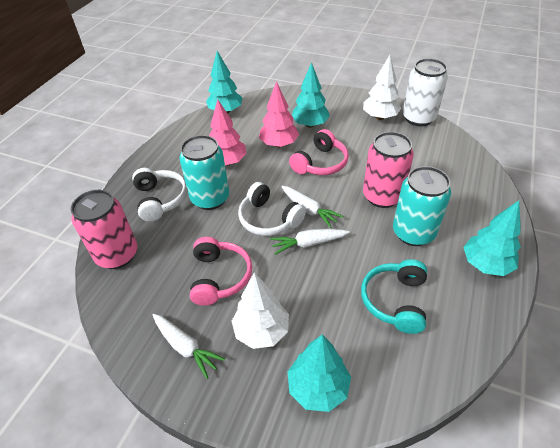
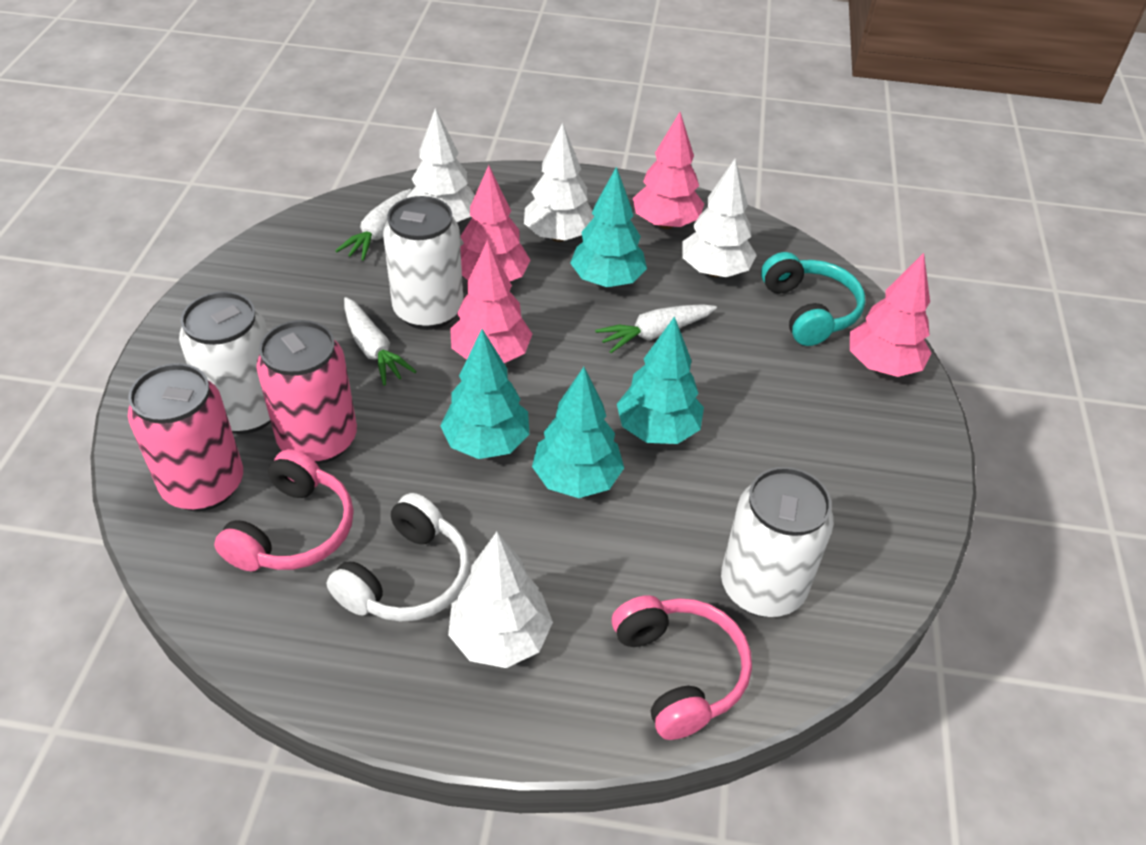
pink tree: [209,99,247,165] [259,81,299,147] = 2 -> [450,240,532,363] [460,165,531,281] [633,112,704,229] [850,253,932,377] = 4
turquoise can: [179,135,229,210] [393,166,451,246] = 2 -> none = 0
white can: [403,58,448,126] = 1 -> [179,291,271,434] [383,196,463,330] [721,467,834,617] = 3
white headphones: [132,168,187,222] [238,182,306,236] = 2 -> [327,493,470,622] = 1
white tree: [232,272,289,349] [363,55,401,120] = 2 -> [407,108,475,222] [448,532,553,668] [524,122,594,242] [682,158,757,277] = 4

